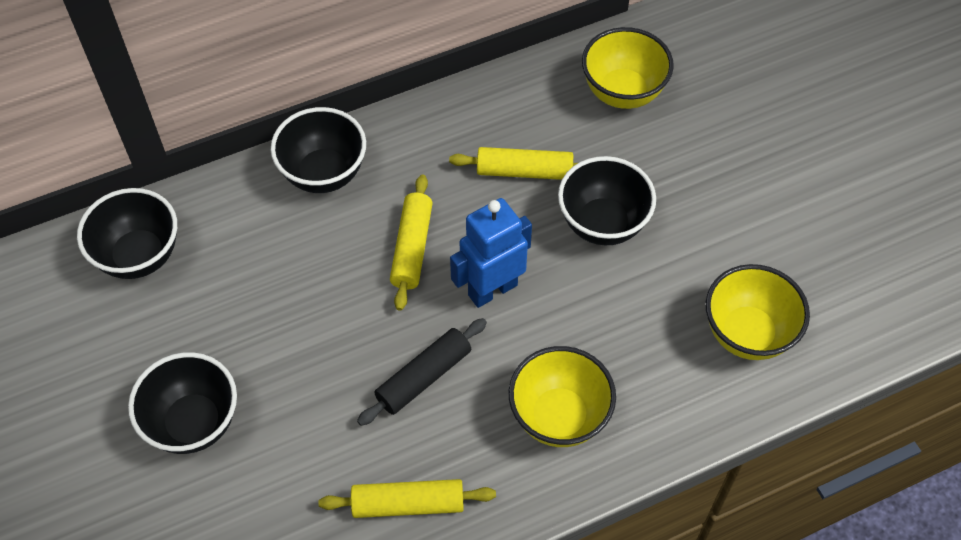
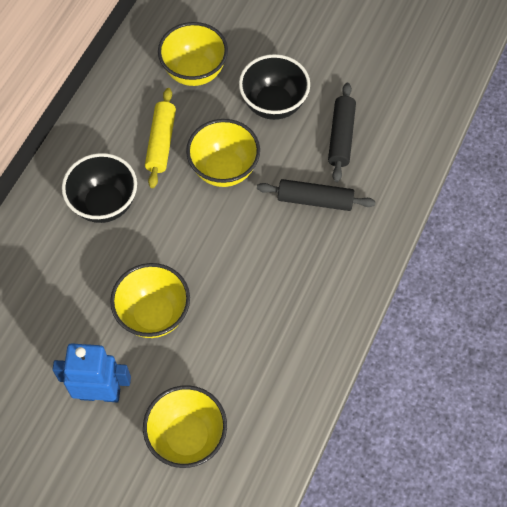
black bowl: [77,188,177,279] [128,352,237,454] [271,107,366,193] [558,156,656,245] = 4 -> [62,153,137,223] [239,54,310,120] = 2
black rolling pin: [357,318,487,426] = 1 -> [257,179,376,211] [328,83,356,182] = 2
yellow bowl: [509,346,616,447] [582,27,674,109] [706,264,810,360] = 3 -> [110,263,190,338] [143,385,227,468] [158,22,228,86] [186,119,260,187] = 4
yellow rolling pin: [318,479,496,518] [390,175,433,311] [449,147,578,180] = 3 -> [145,88,176,188] = 1

